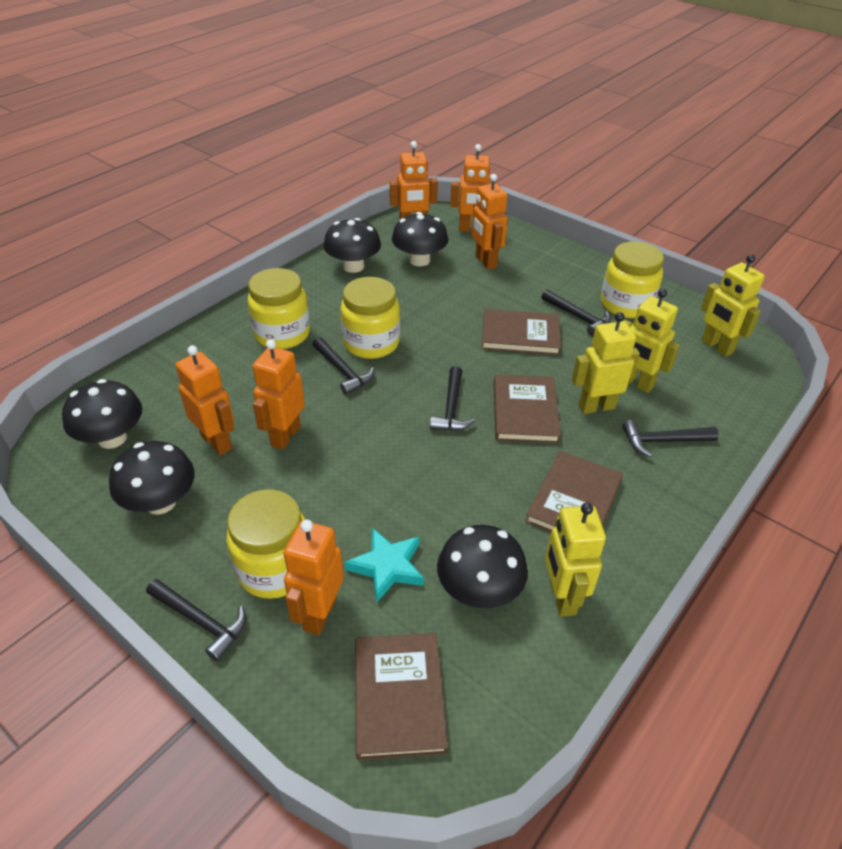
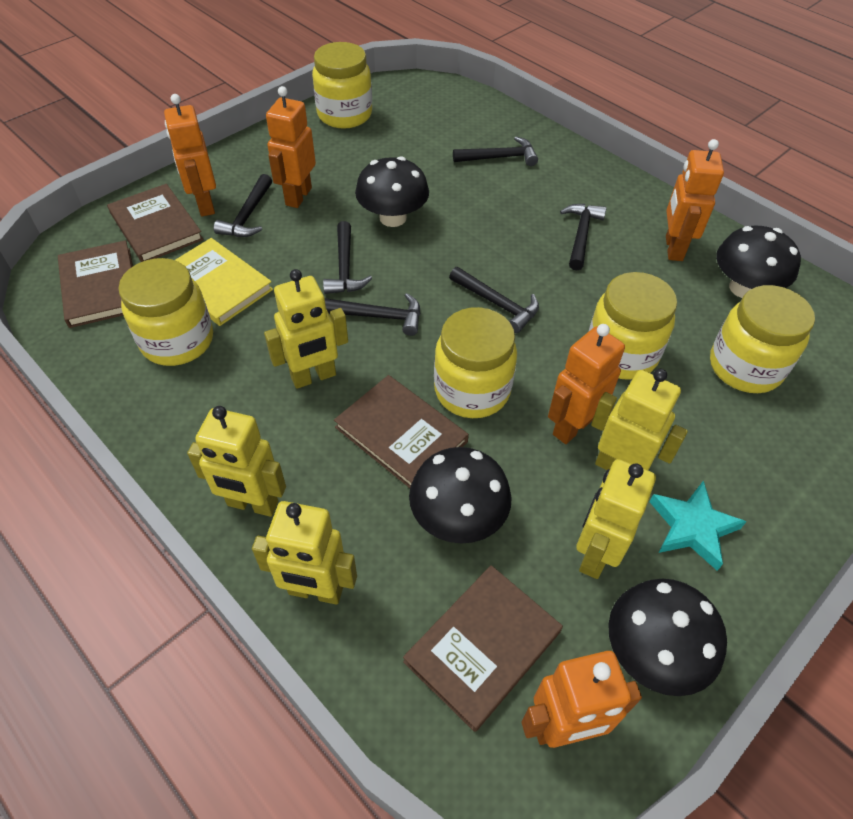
black hammer: [146,579,246,662] [312,337,374,395] [430,366,475,431] [542,289,611,336] [622,420,719,457] = 5 -> [214,174,272,237] [323,221,372,294] [325,293,420,336] [449,267,539,333] [453,137,538,166] [560,204,606,270] = 6
black mushroom: [62,379,142,449] [109,441,195,515] [323,218,381,273] [392,212,448,266] [437,525,528,608] = 5 -> [355,156,429,227] [409,447,512,544] [608,579,727,696] [716,225,801,298] = 4
orange robot: [175,345,235,455] [252,339,305,450] [284,520,344,635] [390,141,438,219] [450,144,500,232] [471,174,508,270] = 6 -> [164,94,216,216] [266,86,316,208] [522,651,642,748] [548,324,625,444] [666,139,724,261] = 5
yellow book: none = 0 -> [175,238,273,326] = 1
yellow jar: [226,490,306,599] [248,268,310,349] [340,277,400,359] [601,241,664,318] = 4 -> [118,258,213,366] [312,42,372,129] [434,307,517,418] [589,272,677,380] [710,285,815,393] = 5
yellow robot: [545,502,606,617] [572,312,640,414] [623,289,680,393] [701,254,765,357] = 4 -> [187,406,286,517] [252,501,357,605] [264,269,348,389] [576,459,656,579] [591,369,688,470] = 5

